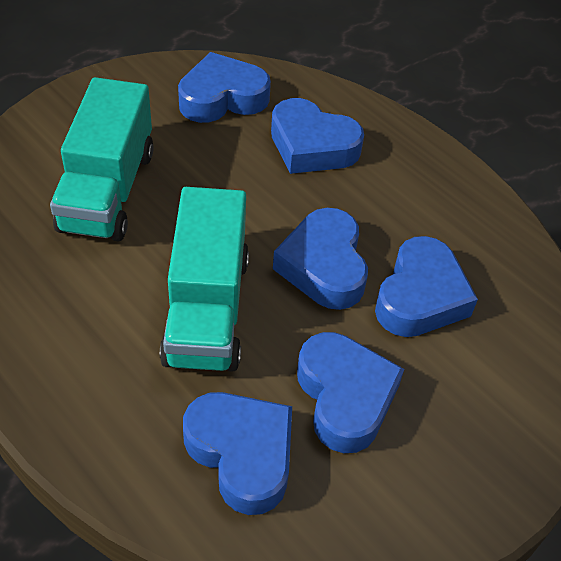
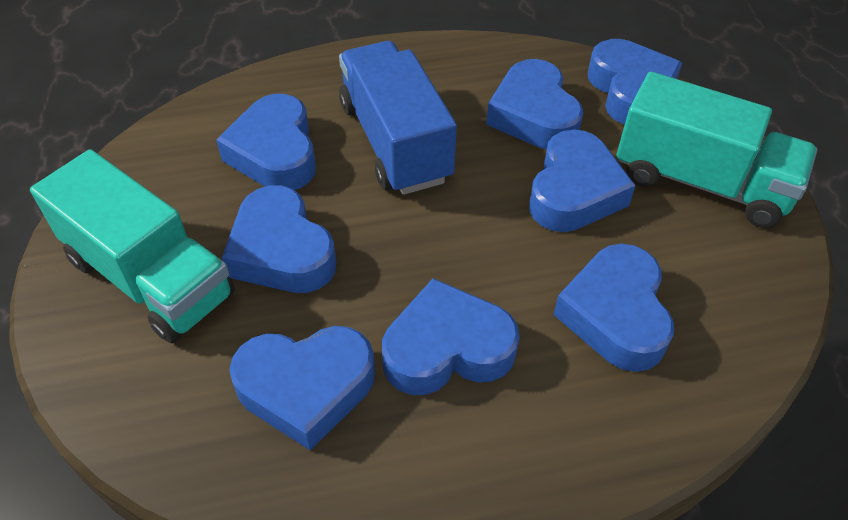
blue heart: [178,52,271,123] [183,392,292,515] [271,98,364,174] [273,208,368,310] [297,332,404,453] [375,236,478,337] = 6 -> [216,94,316,190] [222,185,337,293] [229,326,375,450] [382,278,520,395] [486,59,584,149] [529,130,636,232] [553,244,674,372] [588,39,682,125] = 8
blue truck: none = 0 -> [339,41,457,195] = 1

